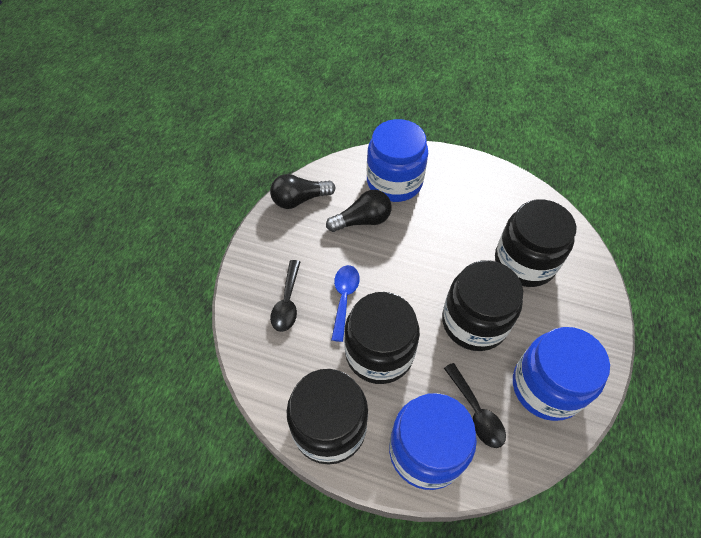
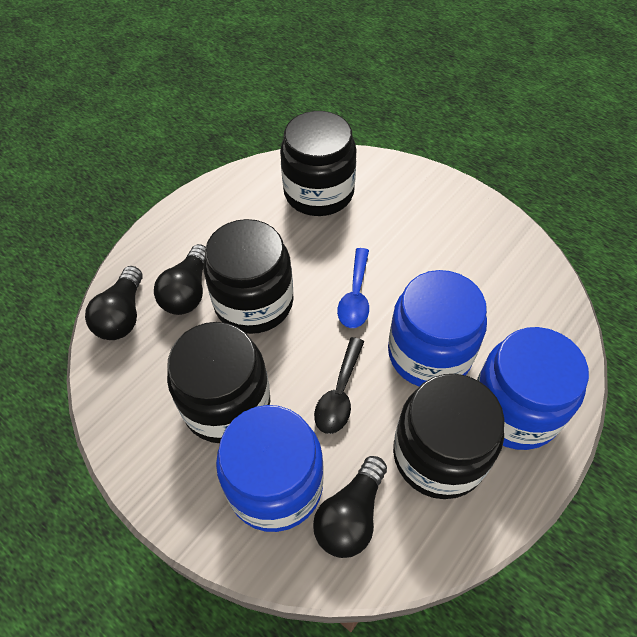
black light bulb: [270,174,336,209] [326,190,391,232] = 2 -> [85,266,142,340] [154,244,206,315] [313,456,387,558] = 3
black spoon: [270,260,300,332] [444,363,506,448] = 2 -> [314,337,364,434] = 1

